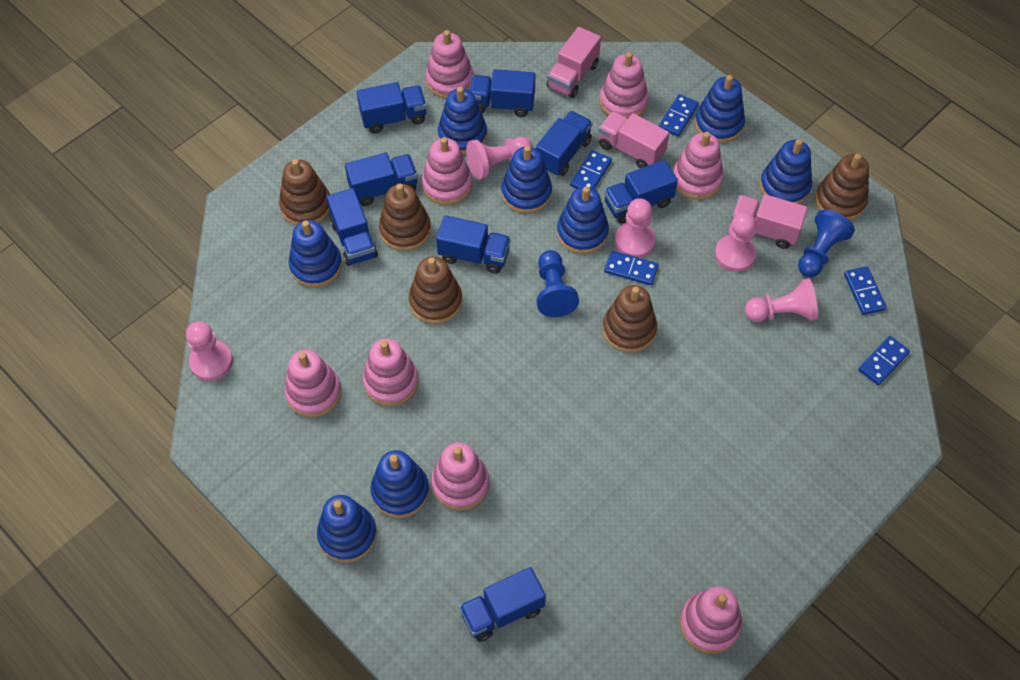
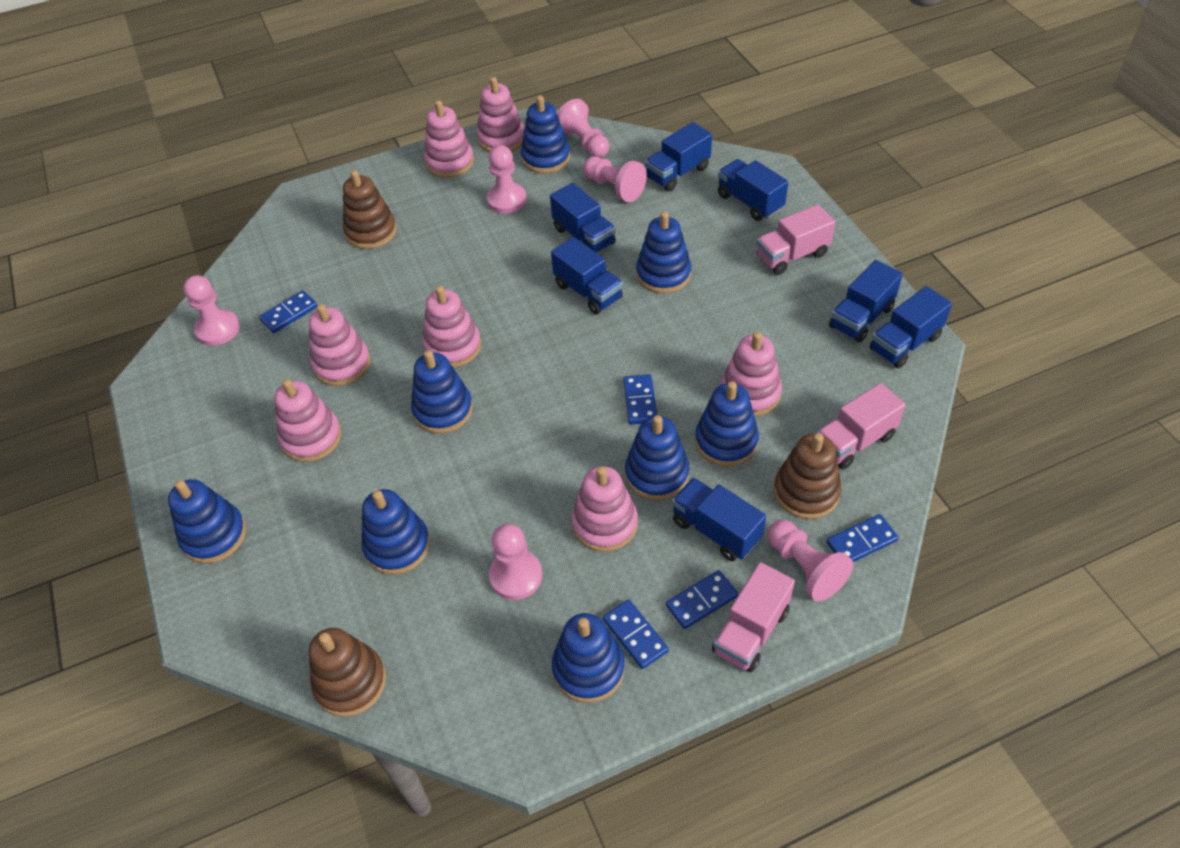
blue pawn: [537,250,579,317] [798,210,855,277] = 2 -> none = 0
blue truck: [327,188,378,266] [345,153,418,206] [357,82,427,133] [436,215,511,274] [459,567,546,642] [470,69,536,117] [536,111,593,176] [604,160,678,223] = 8 -> [550,183,616,253] [551,237,623,314] [645,122,712,191] [672,478,766,561] [718,159,788,221] [829,260,903,343] [869,286,952,368] = 7
brown stacking toy: [279,159,330,225] [379,184,431,251] [409,256,462,324] [603,285,657,353] [815,153,869,221] = 5 -> [309,628,386,717] [343,170,397,249] [774,433,841,519] = 3
pink pawn: [186,321,233,381] [466,137,533,180] [615,198,656,258] [715,212,757,272] [745,278,818,322] = 5 -> [183,275,240,346] [487,145,527,213] [489,524,542,600] [556,99,609,158] [583,156,647,202] [767,520,853,601] = 6
pink stacking toy: [285,350,341,417] [363,338,419,406] [422,137,472,205] [425,30,473,98] [431,442,489,510] [599,52,649,118] [673,132,724,200] [680,586,742,654] = 8 -> [274,379,341,462] [309,304,370,386] [423,286,481,368] [424,100,474,178] [477,77,524,152] [571,466,638,552] [721,332,782,416] = 7

